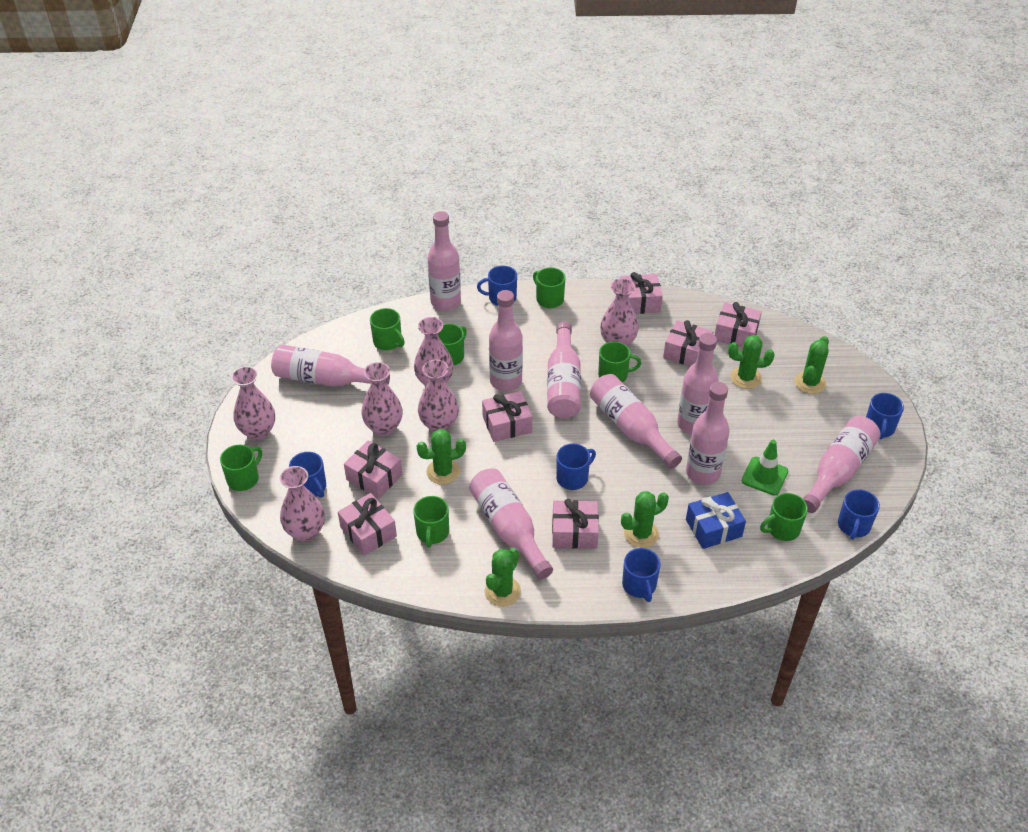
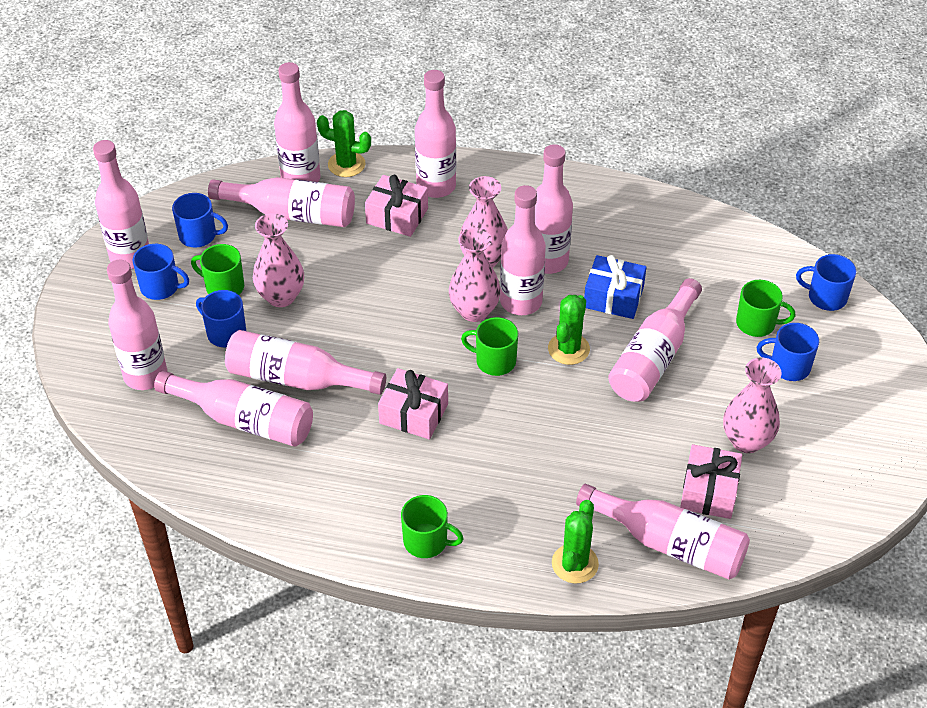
blue mug: [289,452,326,498] [477,266,517,306] [556,444,596,490] [622,548,660,602] [838,489,880,540] [866,393,904,439] = 6 -> [133,244,189,300] [172,193,228,248] [196,290,246,347] [757,323,819,381] [796,254,856,311] = 5
green cactus: [416,429,466,485] [485,548,521,607] [621,491,669,548] [728,335,774,389] [795,336,829,394] = 5 -> [317,110,371,177] [548,295,590,365] [552,500,599,583] = 3
green mug: [220,445,262,491] [370,308,405,350] [413,496,449,548] [438,324,467,366] [533,267,566,308] [598,341,641,382] [760,493,808,541] = 7 -> [191,244,244,295] [401,495,464,558] [461,317,518,376] [736,280,796,337] = 4
green traffic cone: [742,440,788,495] = 1 -> none = 0
pink bottle: [271,344,390,387] [428,211,461,311] [469,468,553,580] [489,290,523,391] [547,322,581,418] [590,374,682,469] [677,333,719,435] [686,382,730,485] [803,416,881,513] = 9 -> [93,140,149,269] [107,260,167,390] [154,370,313,447] [208,177,355,227] [225,330,386,395] [274,62,320,182] [415,70,456,198] [500,185,546,315] [535,144,573,274] [576,484,750,579] [608,278,702,402] = 11
pink gift: [338,493,397,556] [344,440,403,499] [482,391,532,442] [552,499,599,549] [620,272,663,314] [663,320,713,367] [715,302,762,348] = 7 -> [365,175,428,237] [378,368,448,440] [680,444,742,519] = 3
pink vase: [231,366,275,440] [279,466,325,542] [361,362,403,436] [414,317,453,387] [418,360,459,432] [600,278,639,347] = 6 -> [253,213,304,307] [449,228,501,322] [460,176,508,268] [723,357,782,453] = 4

